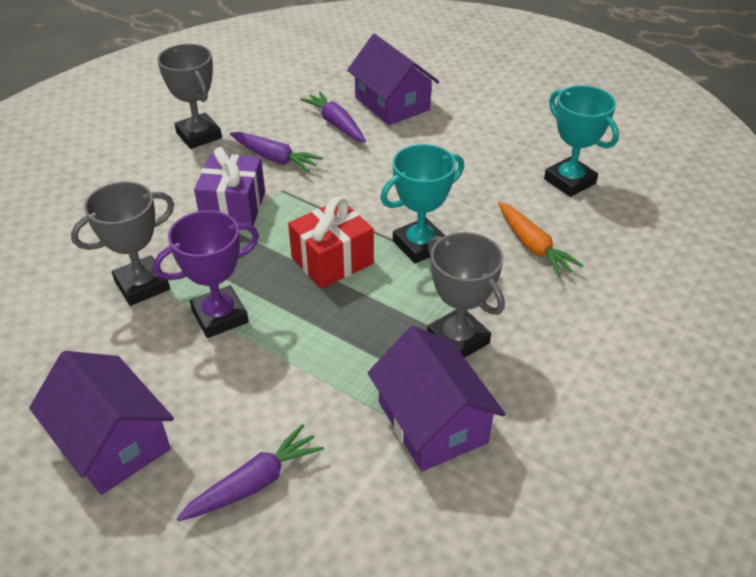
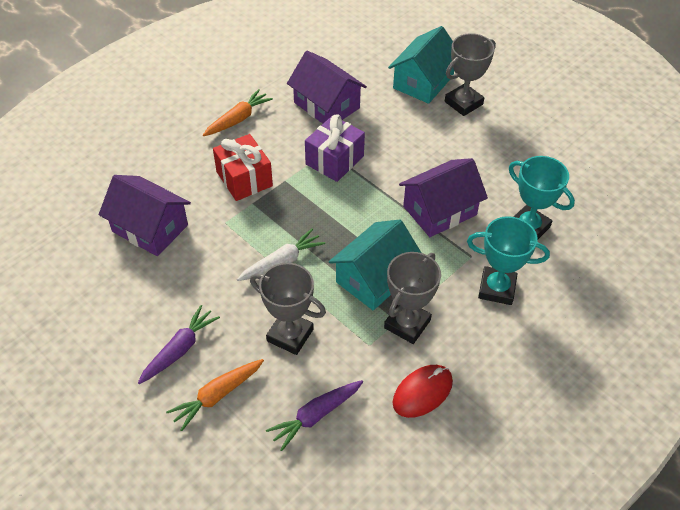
orange carrot: [498,202,583,277] = 1 -> [166,359,264,431] [203,89,273,136] = 2
purple carrot: [177,424,324,521] [230,132,323,173] [300,91,366,142] = 3 -> [138,305,220,384] [266,380,363,451] = 2
purple trophy: [153,210,259,338] = 1 -> none = 0
red mouse: none = 0 -> [392,365,453,418] = 1
turquoise house: none = 0 -> [329,220,421,310] [388,26,454,104] = 2
white carrot: none = 0 -> [237,229,325,281] = 1

